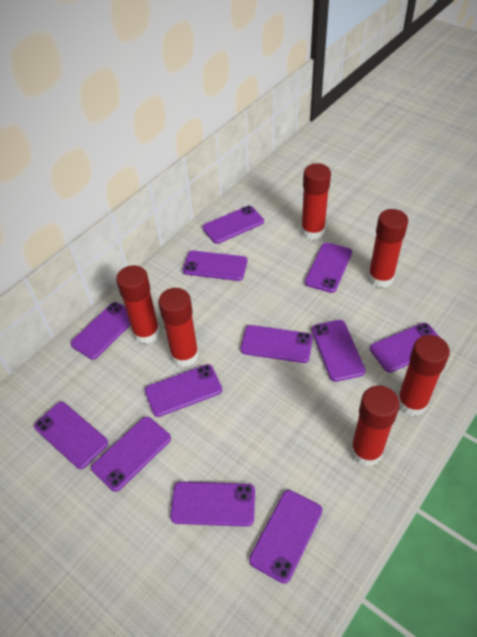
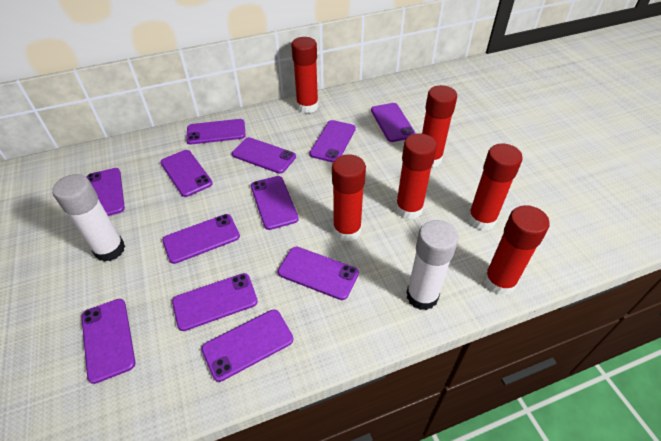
white glue stick: none = 0 -> [52,174,125,262] [406,220,458,310] = 2

